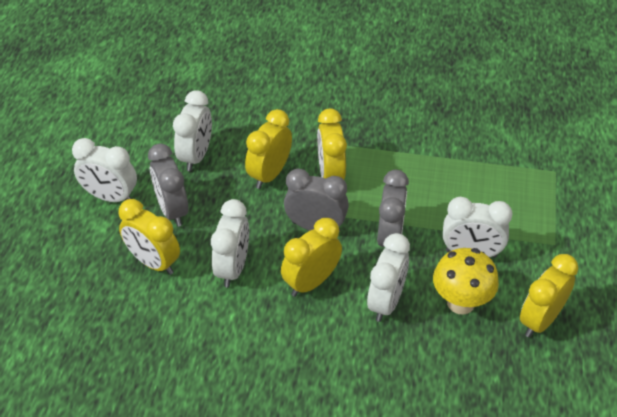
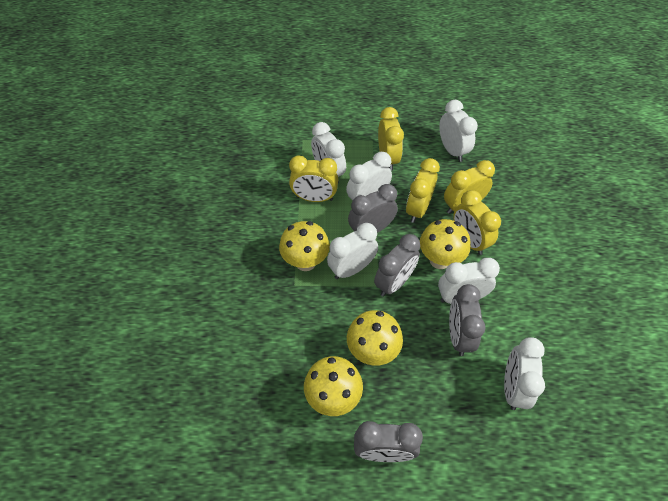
grey clock: [148,143,188,227] [284,169,349,232] [377,170,409,247] = 3 -> [348,184,398,233] [354,421,423,462] [374,234,420,297] [449,284,486,356] = 4
white clock: [72,138,137,202] [173,90,212,171] [211,199,249,287] [367,233,410,322] [443,197,513,258] = 5 -> [311,122,346,183] [327,223,378,279] [346,152,392,200] [438,258,500,304] [439,100,478,162] [504,337,545,410] = 6
yellow mushroom: [433,248,499,315] = 1 -> [279,221,330,271] [304,356,363,416] [347,310,403,366] [420,219,471,269] = 4

